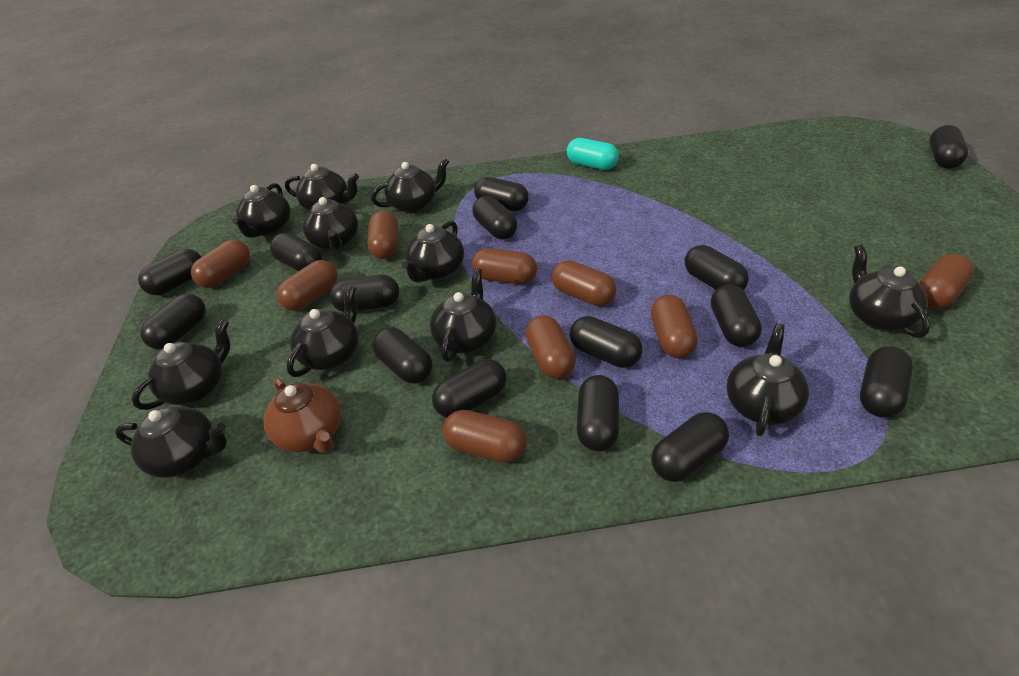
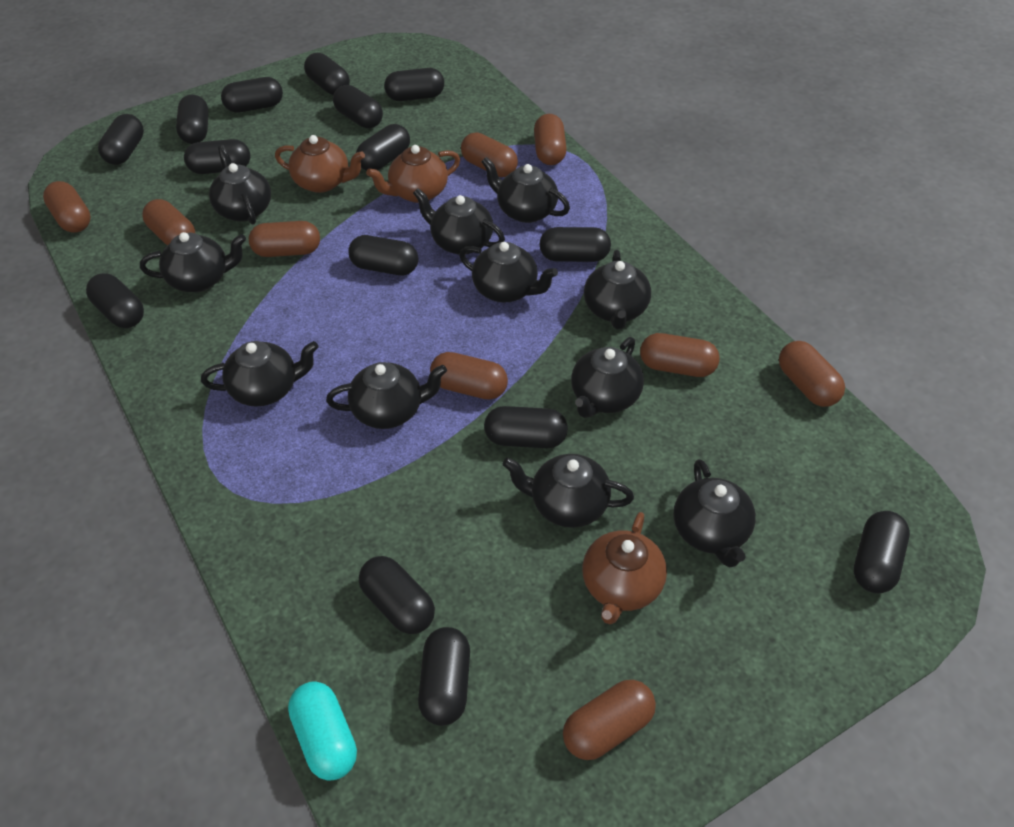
brown teapot: [263,377,341,453] = 1 -> [275,135,365,193] [366,145,460,203] [582,512,667,624] = 3

